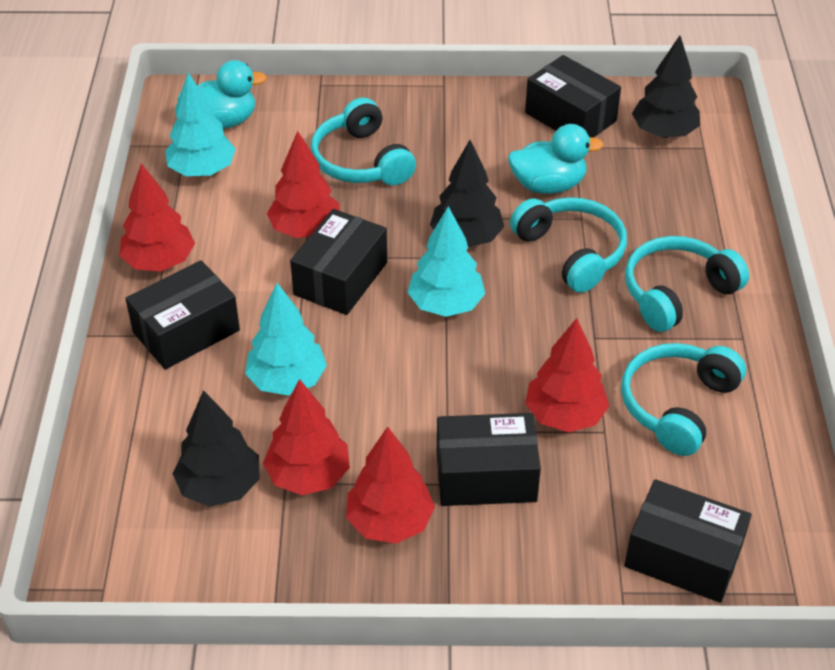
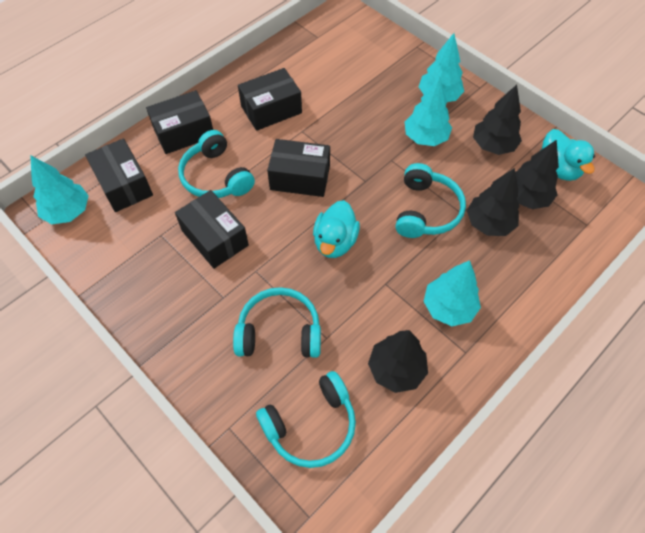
black tree: [173,390,260,507] [430,140,504,247] [632,36,700,138] = 3 -> [368,330,428,393] [467,168,520,236] [473,84,522,155] [515,140,559,209] = 4
red tree: [119,163,195,271] [263,379,350,495] [267,131,340,238] [346,427,435,544] [525,318,609,432] = 5 -> none = 0
turquoise tree: [165,73,236,176] [245,283,327,396] [407,206,486,317] = 3 -> [30,155,89,224] [405,76,452,146] [419,33,464,102] [423,260,481,326] = 4

